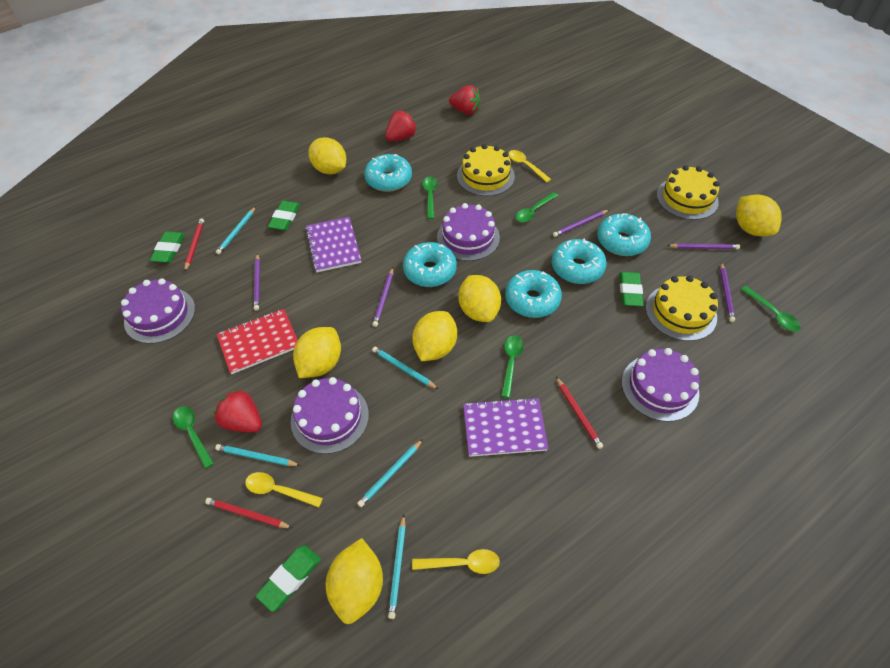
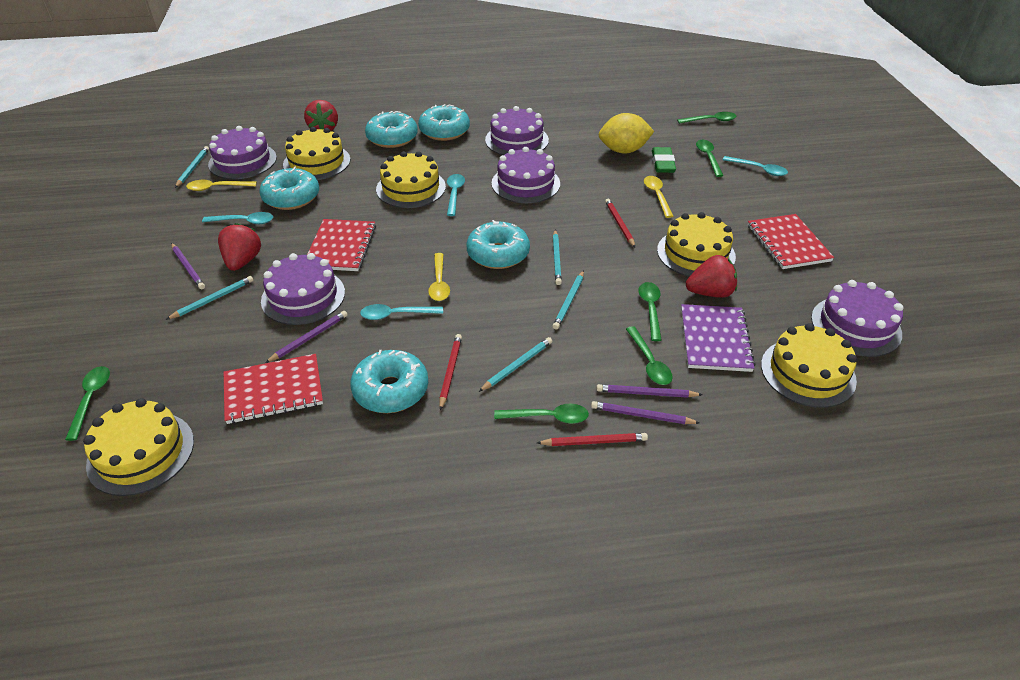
green eraser: [150,231,185,263] [256,545,321,612] [268,201,300,231] [620,272,643,306] = 4 -> [652,147,676,173] = 1
green spoon: [173,406,214,469] [423,177,438,219] [501,335,524,398] [515,192,558,222] [741,286,801,331] = 5 -> [65,366,110,441] [494,403,589,424] [626,326,673,385] [638,282,662,341] [677,112,737,124] [696,140,724,177] = 6
purple cake: [121,278,195,344] [291,377,369,454] [437,203,500,261] [622,348,700,422] = 4 -> [208,126,277,179] [261,253,345,325] [485,106,549,155] [491,147,560,203] [811,280,903,357] = 5
purple notebook: [305,217,361,272] [463,397,549,457] = 2 -> [681,304,756,372] = 1
purple pencil: [254,253,260,311] [372,268,393,327] [553,210,609,237] [667,243,740,249] [720,262,735,322] = 5 -> [171,243,205,289] [265,311,348,363] [591,401,700,424] [596,384,703,398] = 4
red notebook: [217,309,298,374] = 1 -> [224,354,323,424] [307,219,376,271] [748,214,834,269] = 3
turquoise spoon: none = 0 -> [202,212,273,224] [360,304,443,320] [447,174,465,216] [722,156,788,176] = 4
yellow cake: [457,144,515,196] [646,275,718,341] [657,165,720,220] = 3 -> [83,398,194,496] [283,127,351,180] [376,151,446,208] [657,212,736,277] [761,323,857,408] = 5
yellow lemon: [293,327,341,378] [308,137,346,174] [326,538,383,624] [412,311,457,361] [458,275,501,322] [736,195,782,236] = 6 -> [599,113,654,154] = 1

